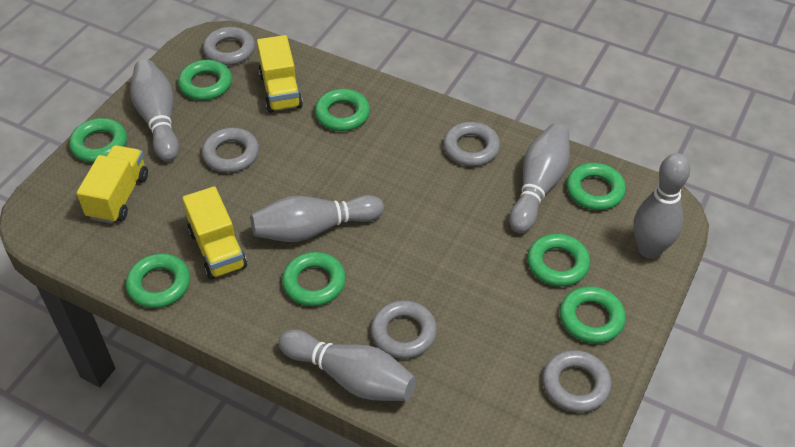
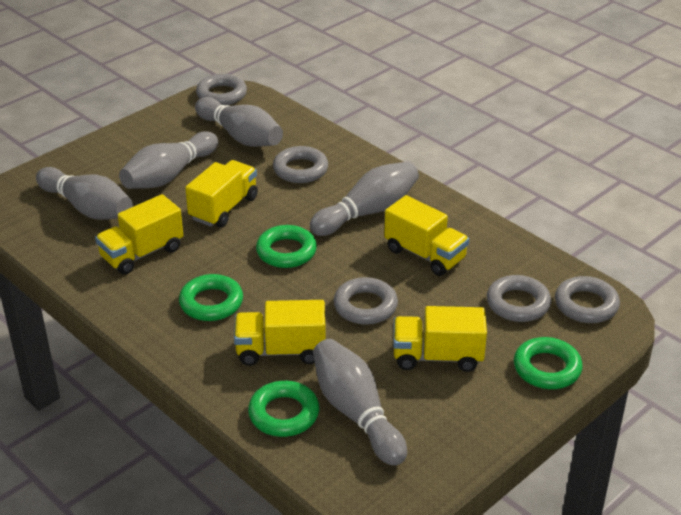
green ring: [69,118,127,162] [126,254,190,308] [178,60,232,100] [282,252,346,306] [315,89,370,131] [527,234,590,287] [560,286,626,343] [566,163,626,210] = 8 -> [179,274,243,321] [248,381,319,437] [256,225,317,268] [514,337,583,389] = 4
yellow truck: [77,145,148,224] [182,186,247,280] [257,35,303,113] = 3 -> [95,194,183,275] [185,160,258,228] [234,300,326,366] [384,195,469,276] [393,306,487,372] = 5

